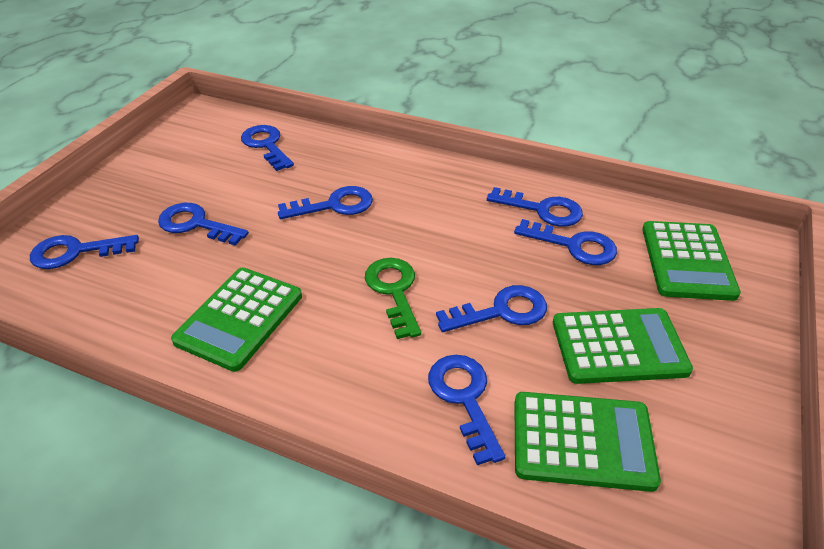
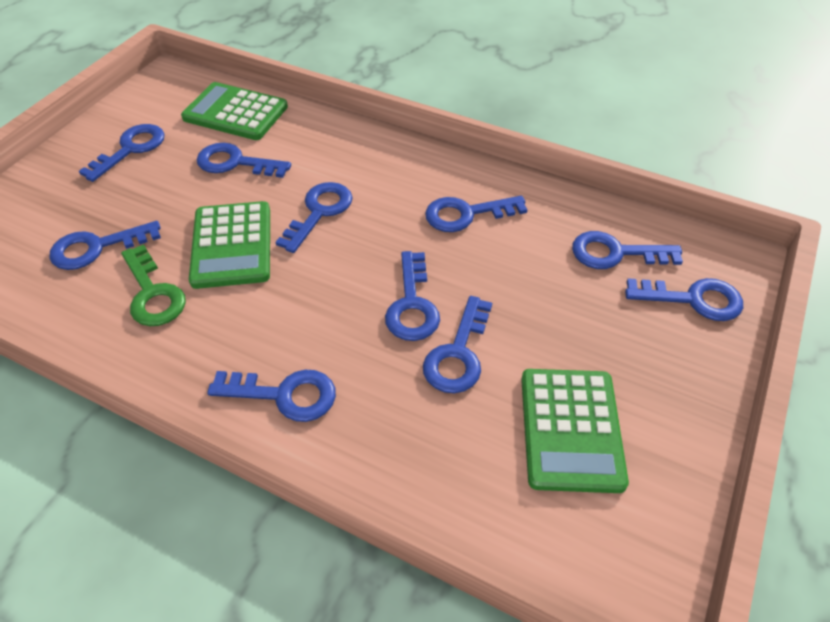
blue key: [30,235,139,269] [158,203,249,246] [241,125,294,171] [278,186,373,219] [428,355,505,465] [436,285,547,332] [487,187,583,227] [514,219,617,265] = 8 -> [49,221,161,270] [79,124,164,182] [197,143,291,178] [207,370,336,422] [275,182,352,253] [385,251,440,341] [423,296,492,393] [425,196,528,232] [572,231,683,269] [625,278,743,321] = 10
green calculator: [171,268,302,372] [514,392,661,492] [553,308,693,384] [642,221,741,301] = 4 -> [181,82,288,140] [189,201,270,289] [521,369,629,493] = 3

